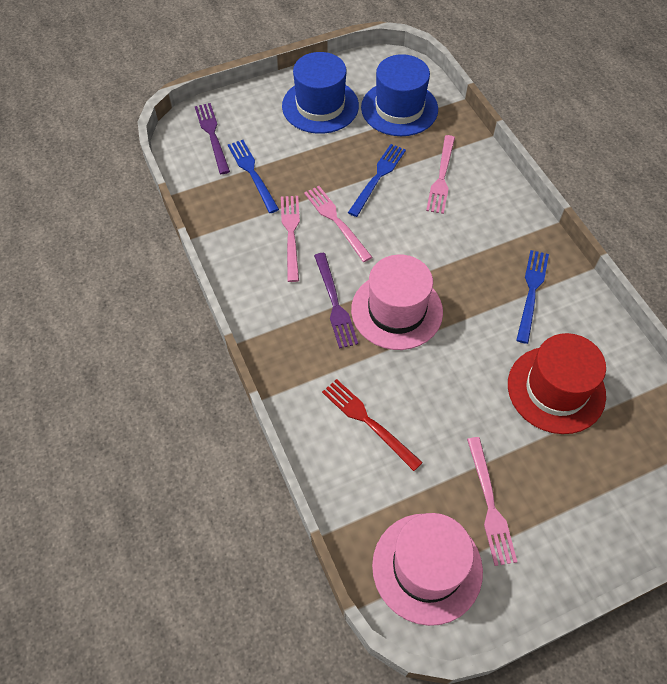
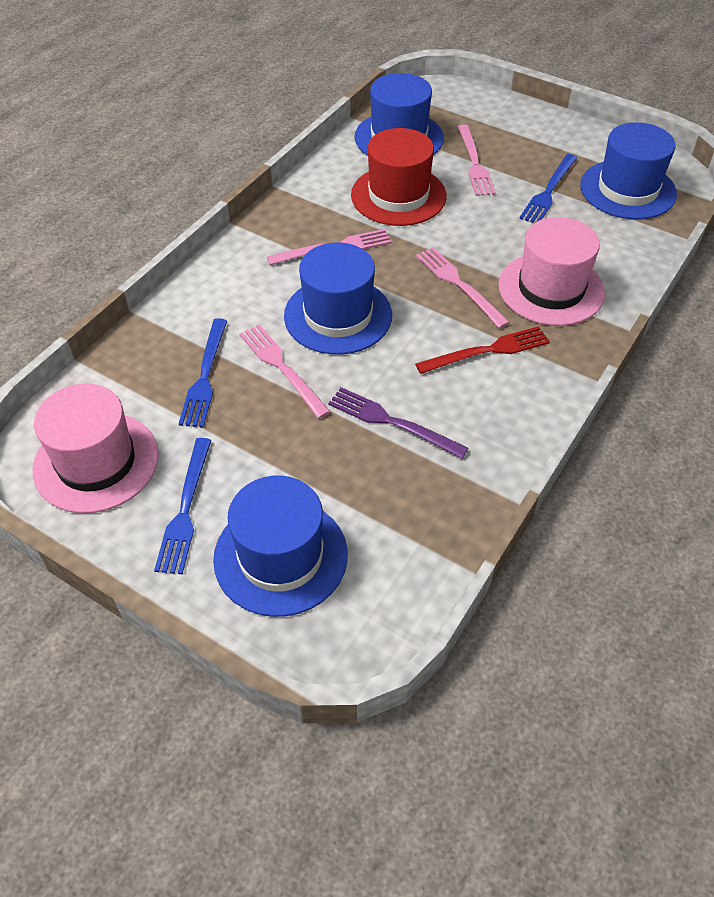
blue hat: [282,52,359,134] [361,54,438,136] = 2 -> [213,476,348,617] [284,243,392,355] [355,73,444,156] [580,122,677,219] = 4
purple fork: [195,103,230,174] [314,253,358,349] = 2 -> [328,387,469,459] = 1

